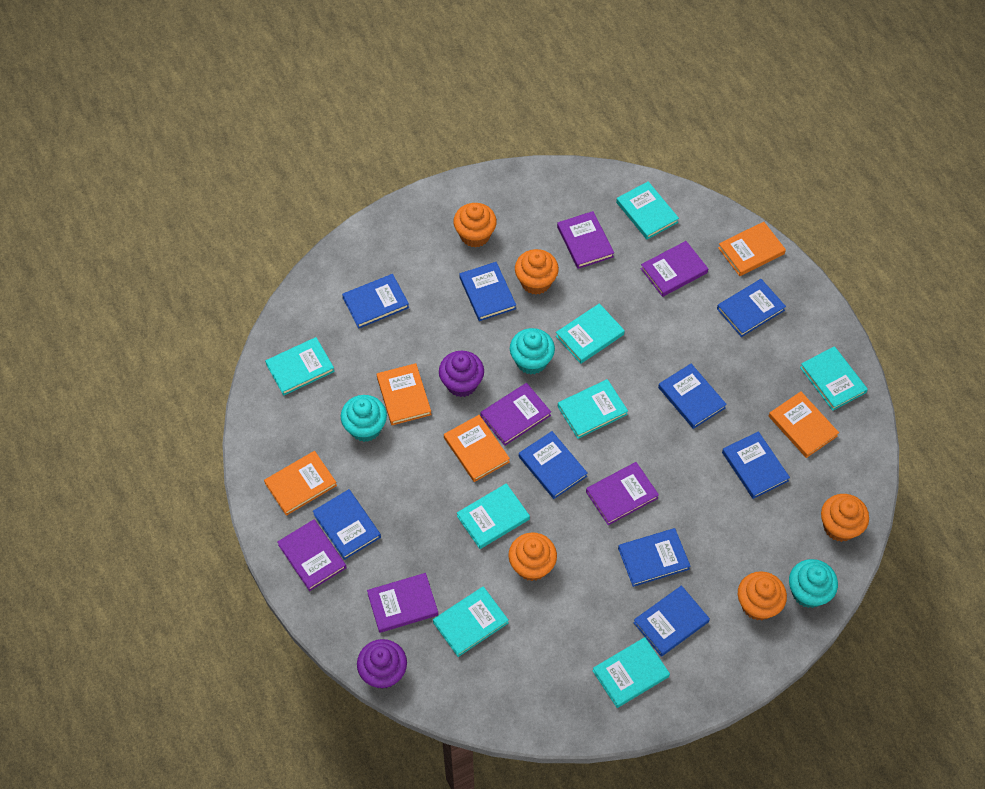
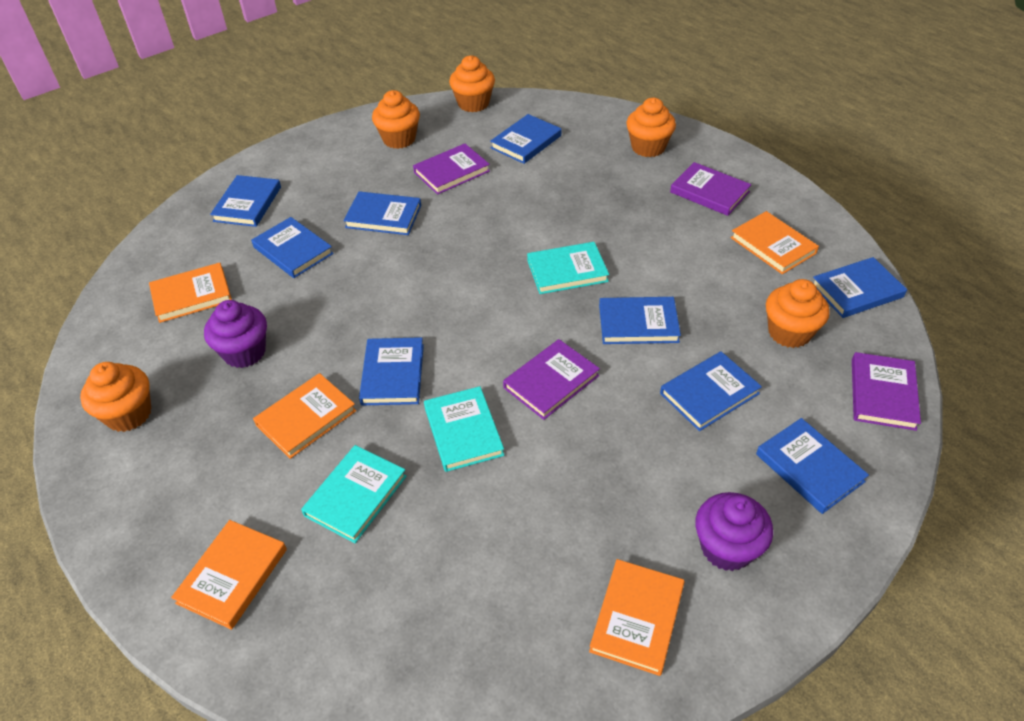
purple book: [277,519,347,591] [367,573,438,633] [480,383,551,446] [557,211,614,269] [586,462,659,525] [640,241,708,297] = 6 -> [413,144,490,195] [503,339,600,420] [670,162,751,216] [852,352,921,431] = 4
turquoise book: [265,337,335,396] [433,586,509,657] [457,483,530,549] [556,303,625,364] [558,379,628,439] [592,637,670,708] [616,181,679,239] [800,346,868,411] = 8 -> [301,445,407,543] [424,386,504,472] [527,242,609,294] = 3
turquoise cupcake: [341,395,387,442] [510,328,555,374] [789,559,838,608] = 3 -> none = 0

